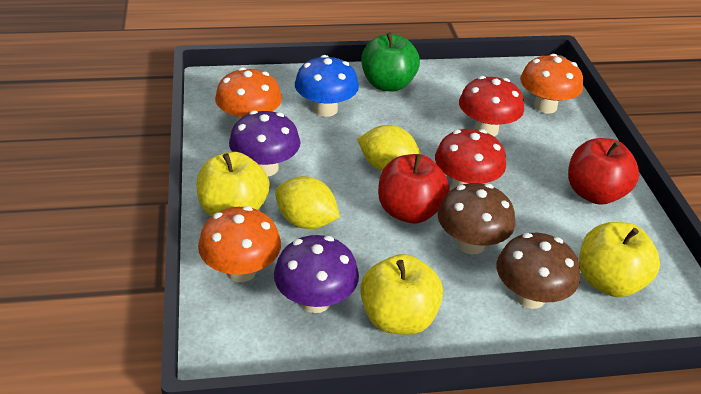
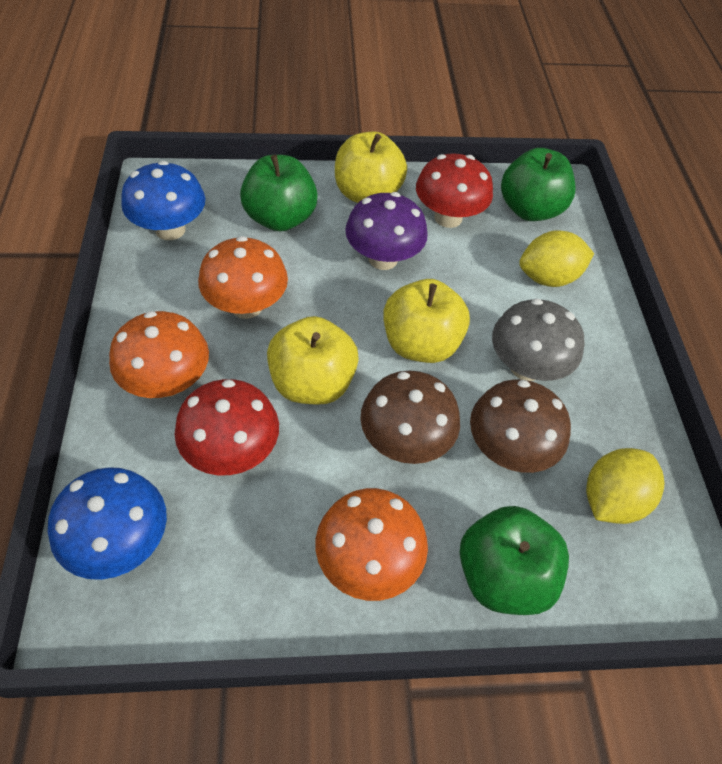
blue mushroom: [295,55,359,117] = 1 -> [48,467,167,580] [121,161,205,240] = 2
green apple: [361,33,420,92] = 1 -> [240,155,318,232] [459,506,569,615] [501,148,576,221] = 3
grey mushroom: none = 0 -> [492,299,585,381] = 1
purple mushroom: [229,111,300,176] [274,235,359,313] = 2 -> [345,192,428,270] = 1
red apple: [378,154,450,223] [568,138,639,205] = 2 -> none = 0

